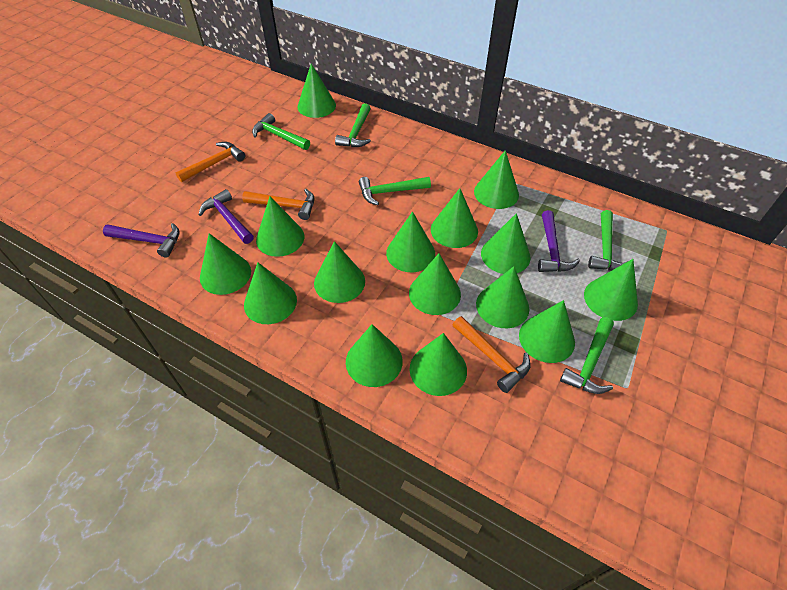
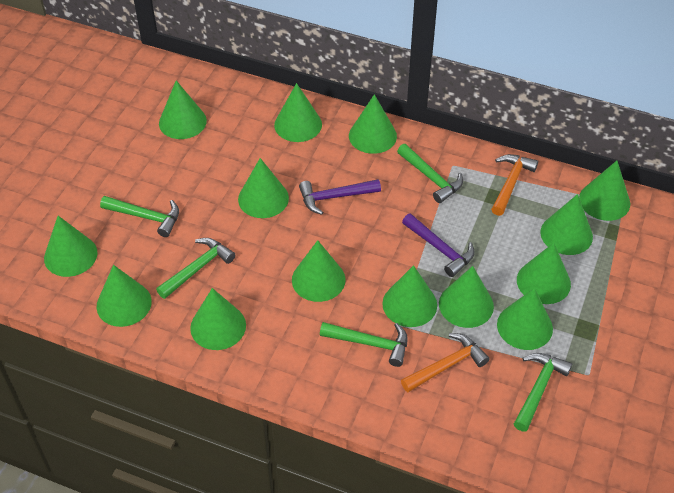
green cone: [200,233,251,295] [244,262,297,324] [256,196,304,257] [298,64,336,118] [314,241,365,303] [346,324,403,387] [386,211,435,272] [409,253,461,315] [410,333,467,396] [431,188,478,248] [474,150,519,209] [476,266,529,328] [481,213,531,274] [519,300,575,363] [584,259,638,321] = 15 -> [44,216,97,277] [97,265,152,327] [159,80,207,139] [190,288,246,350] [238,158,289,218] [274,83,322,142] [292,240,346,302] [349,94,397,154] [382,265,437,327] [439,266,494,328] [497,288,553,350] [517,243,571,304] [540,194,593,255] [579,161,630,221] = 14
orange hammer: [175,142,245,182] [242,189,314,220] [452,316,530,393] = 3 -> [401,333,490,392] [491,154,538,216] = 2
purple hammer: [103,223,180,258] [199,189,254,244] [538,210,580,272] = 3 -> [299,179,381,215] [402,213,475,277] = 2

